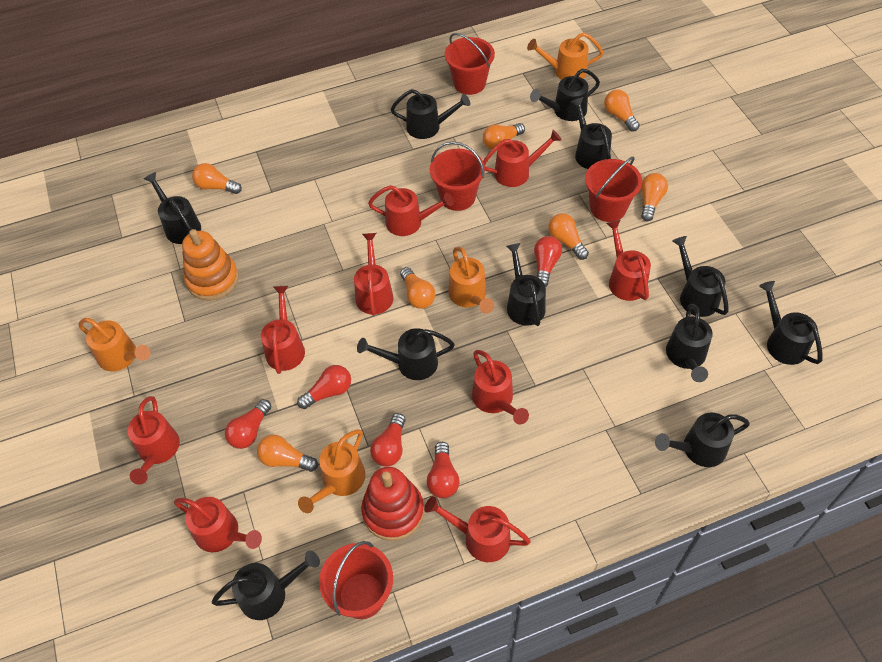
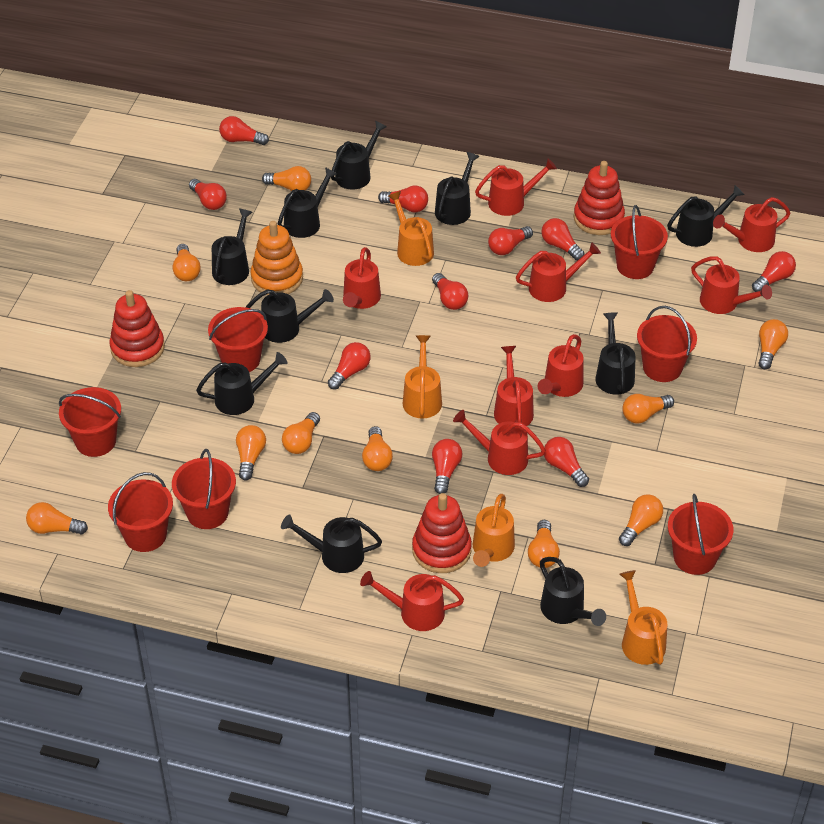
black watering can: [144,172,201,244] [212,550,320,620] [357,328,455,380] [391,89,470,139] [506,243,546,326] [530,69,600,121] [571,97,612,169] [655,413,750,467] [666,304,713,382] [672,236,729,317] [759,281,823,365] = 11 -> [196,352,288,415] [212,208,252,285] [245,289,334,343] [278,167,337,238] [281,514,382,573] [331,121,387,190] [435,152,480,225] [540,557,606,626] [595,312,636,395] [667,185,745,247] = 10
orange light bulb: [192,163,242,194] [257,435,318,472] [400,267,435,309] [483,123,525,150] [548,213,589,260] [604,90,640,132] [641,173,668,221] = 7 -> [26,502,88,535] [173,244,201,281] [236,425,266,480] [262,166,311,191] [282,412,320,454] [362,426,393,471] [528,520,560,568] [619,494,663,546] [622,394,674,424] [758,319,788,369] = 10
red bucket: [319,541,393,619] [430,142,485,211] [445,33,495,95] [585,156,642,222] = 4 -> [59,387,121,457] [108,472,173,552] [172,449,236,529] [208,307,268,372] [611,205,668,279] [637,306,697,382] [668,494,733,575] = 7
red light bulb: [225,399,271,449] [297,365,351,409] [370,413,406,466] [427,442,459,498] [534,236,562,287] = 5 -> [189,179,227,210] [219,116,269,145] [328,342,371,390] [378,185,428,212] [432,273,468,310] [432,439,463,494] [488,226,533,255] [541,218,584,261] [544,437,589,487] [752,251,796,292] = 10
red stacking toy: [361,467,424,541] = 1 -> [109,290,165,367] [412,493,472,573] [574,161,625,235] = 3

